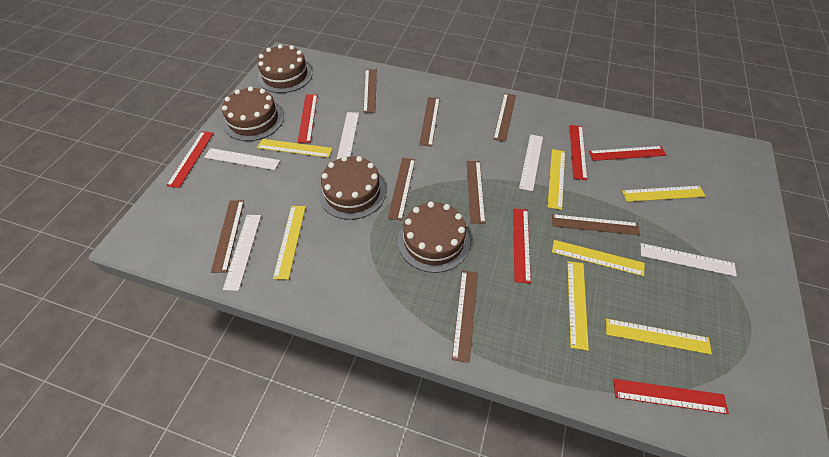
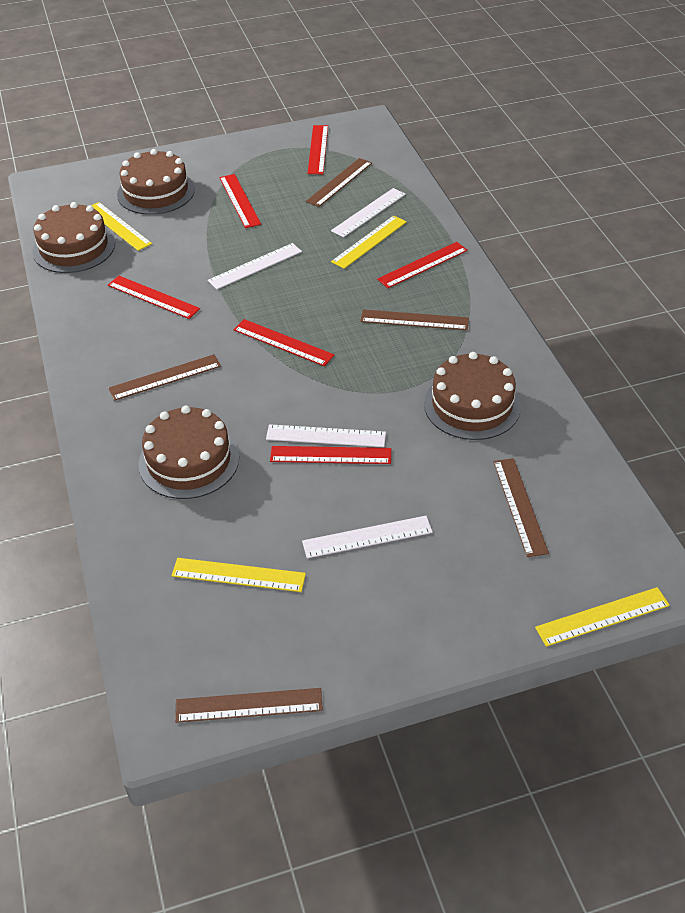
brown ruler: [211,200,244,273] [363,69,377,113] [388,158,415,221] [419,97,440,147] [452,271,478,363] [467,161,485,224] [493,93,516,142] [552,214,640,235] = 8 -> [108,354,221,401] [175,688,323,723] [306,158,372,207] [360,309,469,330] [493,458,549,557] = 5
white ruler: [204,148,280,170] [223,215,261,291] [337,112,359,159] [519,134,543,191] [641,243,737,277] = 5 -> [208,243,302,290] [266,424,386,447] [302,516,433,558] [331,188,406,238] = 4
yellow ruler: [257,139,333,158] [273,206,306,280] [547,149,565,210] [552,240,645,276] [567,261,589,351] [606,319,712,355] [622,186,706,202] = 7 -> [91,202,152,251] [171,558,306,592] [331,215,407,269] [535,587,670,647] = 4

